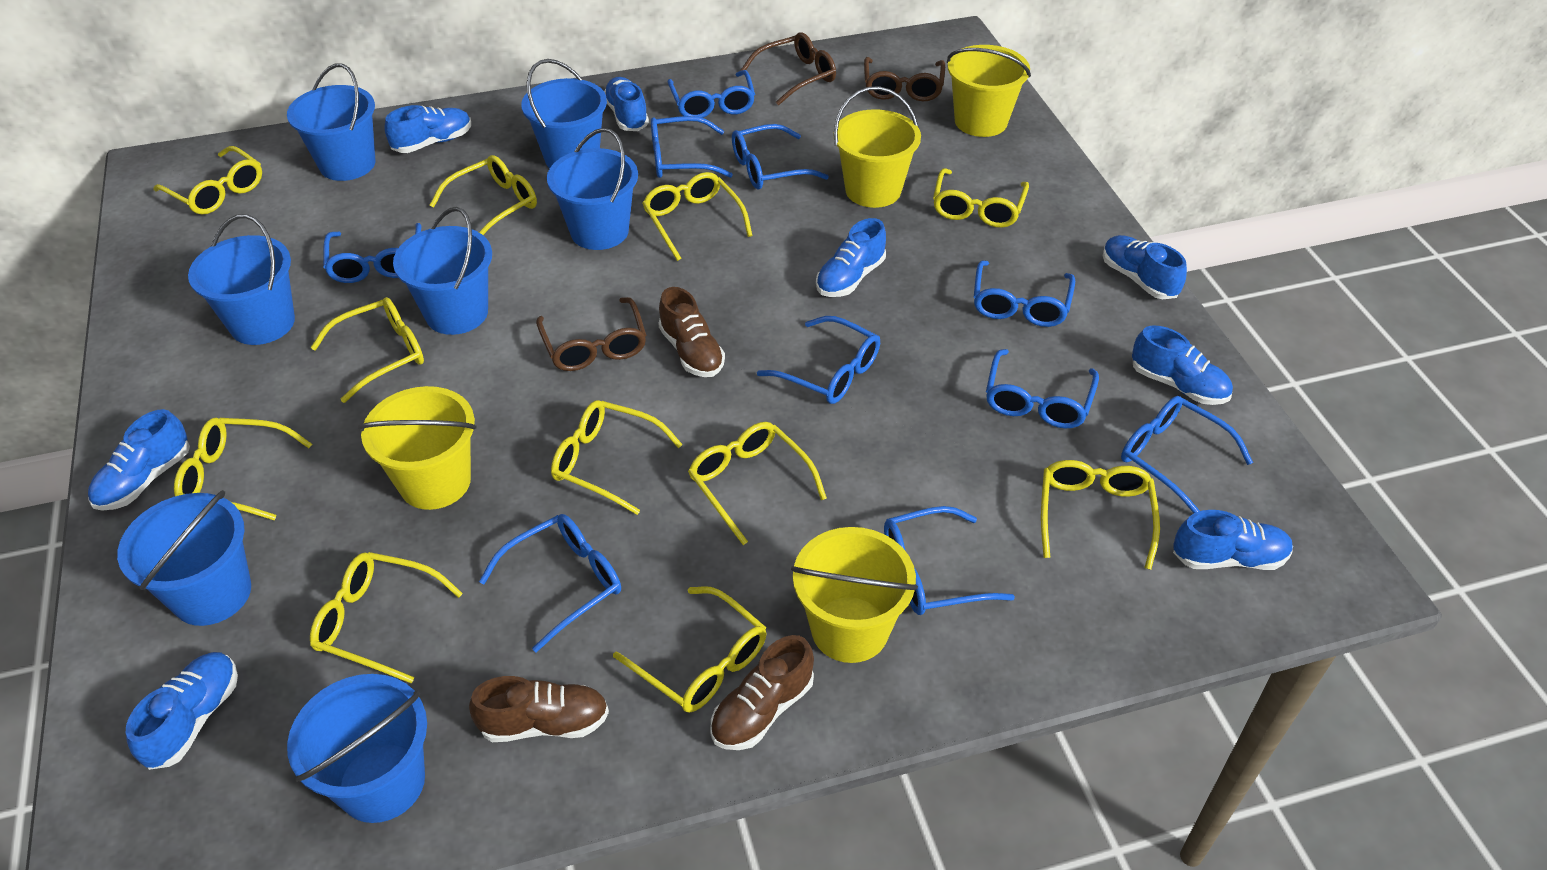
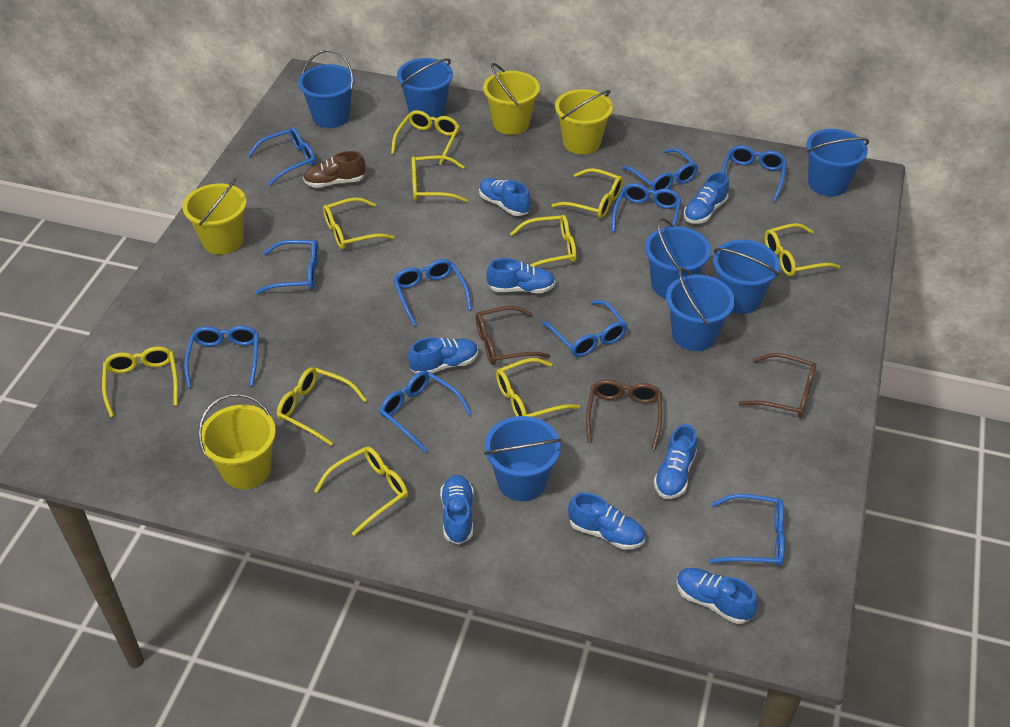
brown shoe: [469,676,609,742] [658,287,725,377] [710,635,814,750] = 3 -> [303,151,366,188] = 1
yellow glasses: [154,146,262,215] [174,418,312,520] [310,297,424,403] [310,552,463,684] [430,155,537,235] [551,400,683,515] [613,586,766,713] [642,172,753,261] [688,422,827,545] [933,168,1029,228] [1041,460,1160,570] = 11 -> [102,346,178,417] [277,367,367,446] [314,446,408,536] [323,197,395,249] [391,110,460,165] [412,155,468,202] [496,358,580,417] [510,215,576,267] [551,168,623,218] [765,223,841,277] = 10

